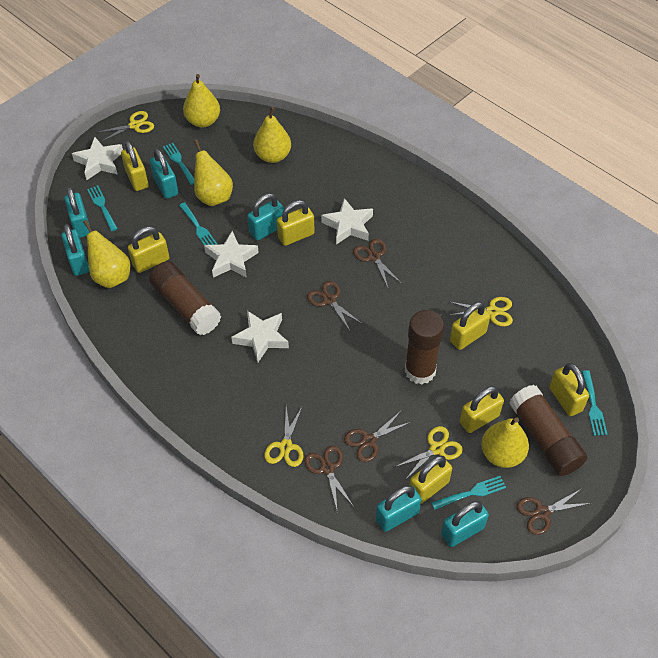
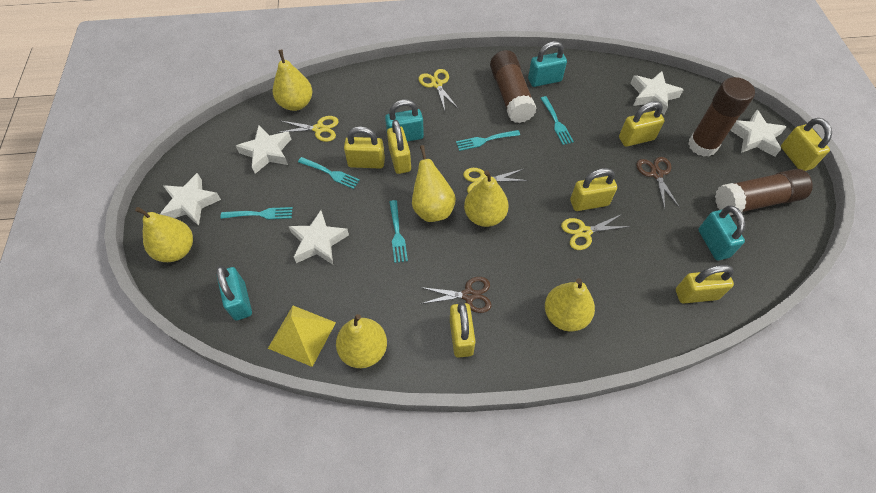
brown scissors: [304,445,354,509] [307,281,362,331] [344,410,411,462] [353,239,402,287] [517,489,591,535] = 5 -> [420,277,491,313] [637,157,680,209] = 2
turquoise padlock: [61,224,89,276] [65,187,90,238] [150,148,178,199] [247,193,284,240] [376,485,422,532] [441,501,489,547] = 6 -> [217,266,252,321] [385,99,424,142] [528,41,567,87] [698,206,745,260] = 4
white star: [72,137,123,180] [204,231,259,278] [231,311,289,363] [321,198,373,245] = 4 -> [160,173,221,226] [236,125,291,174] [289,210,349,264] [630,71,684,114] [730,110,787,157] = 5
yellow pear: [83,220,130,288] [183,74,220,128] [194,140,233,206] [253,107,291,163] [481,418,529,468] = 5 -> [135,207,193,262] [273,50,312,111] [336,314,387,368] [412,145,456,222] [464,170,509,227] [545,278,595,331] = 6
yellow pyramid: none = 0 -> [268,306,336,367] = 1

